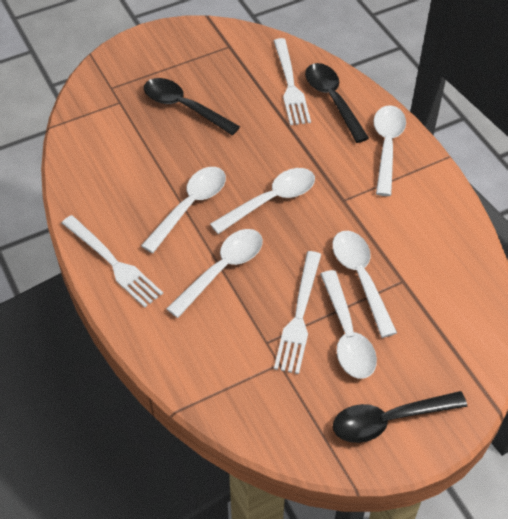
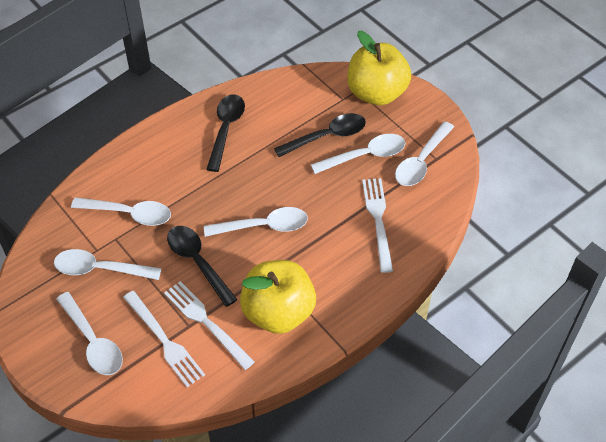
yellow apple: none = 0 -> [240,260,316,334] [347,31,411,105] = 2

